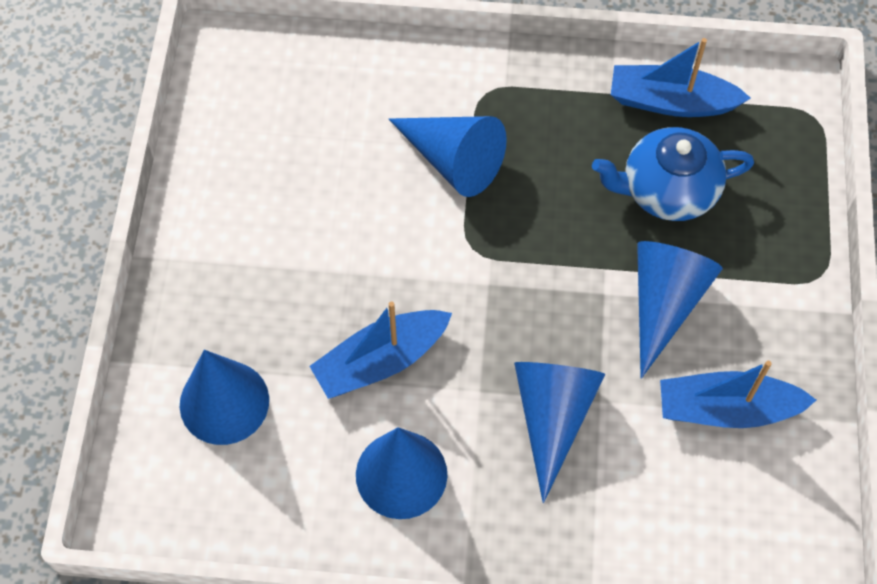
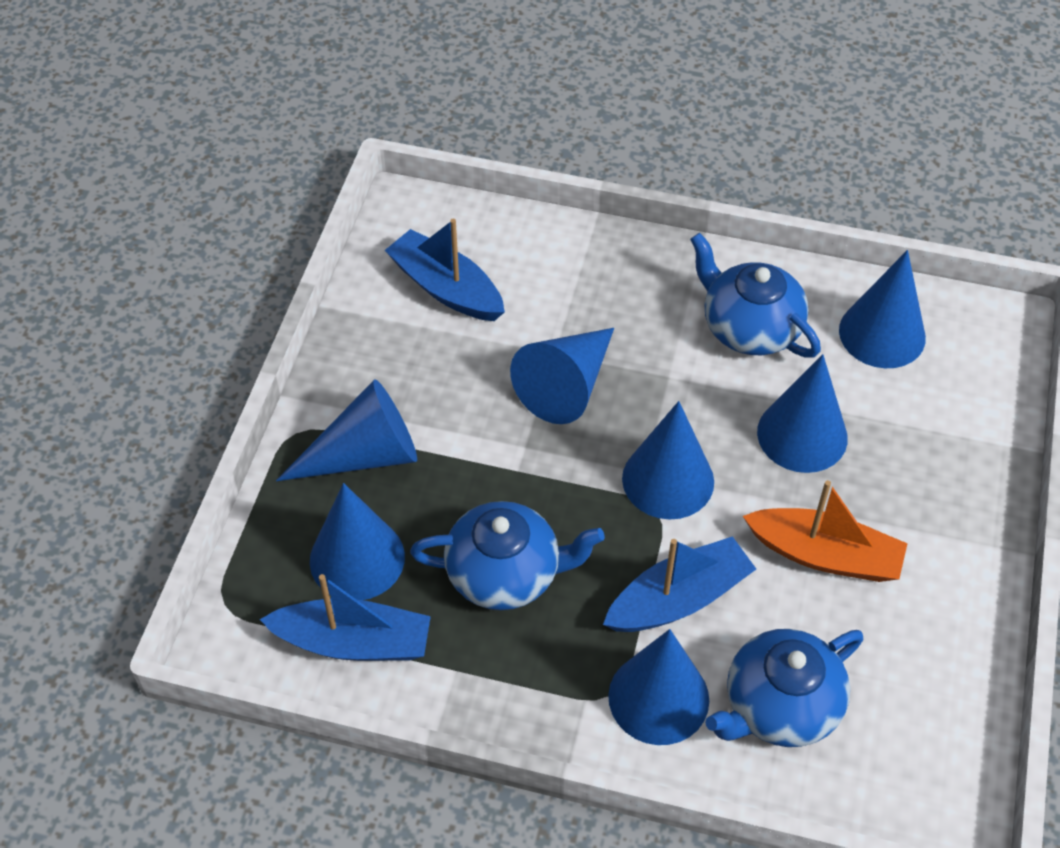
blue cone: [180,350,269,445] [356,427,447,519] [389,116,507,197] [514,362,605,503] [637,241,723,379] = 5 -> [276,379,417,481] [310,483,405,600] [510,328,614,424] [608,629,709,745] [622,401,714,520] [757,354,848,473] [839,250,926,368] = 7
blue teapot: [592,127,754,221] = 1 -> [410,501,605,610] [690,233,821,357] [705,629,863,747] = 3
orange boat: none = 0 -> [743,480,908,582] = 1

